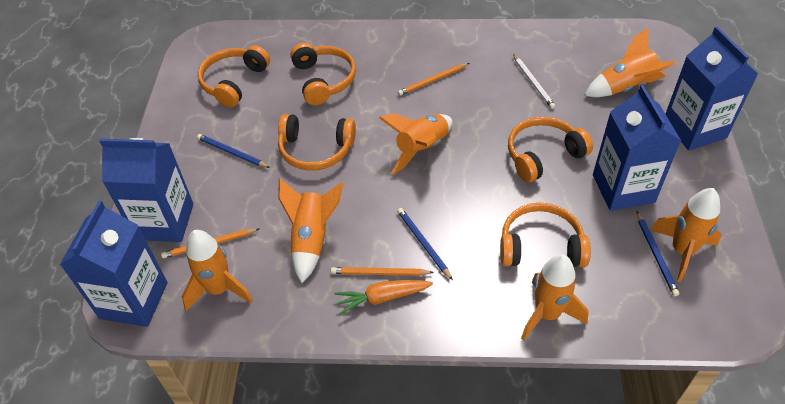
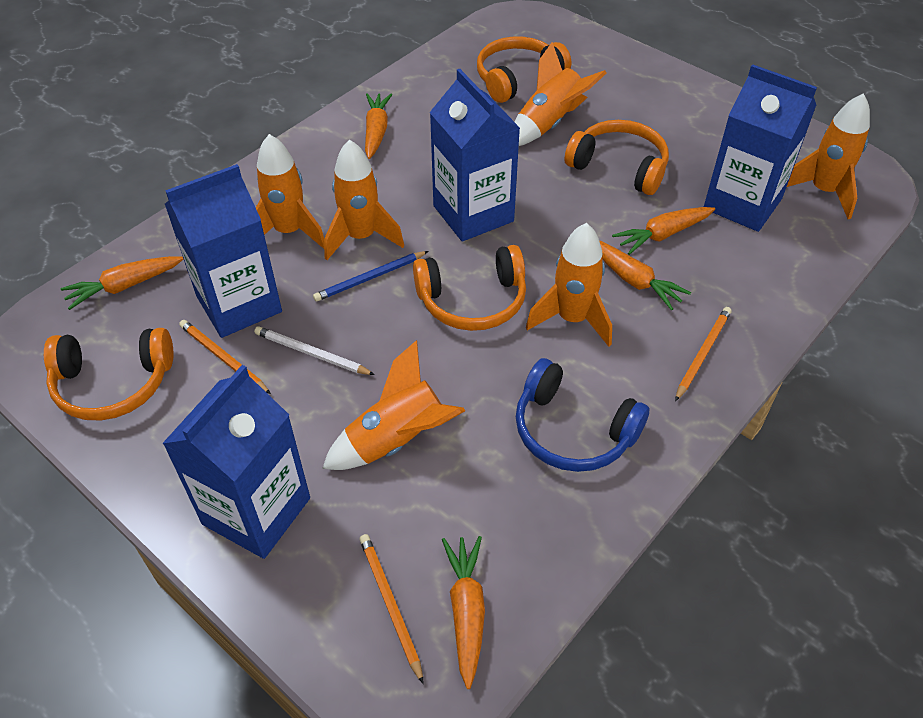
blue headphones: none = 0 -> [516,358,649,472] = 1
blue pencil: [197,134,270,168] [397,208,453,280] [637,212,679,296] = 3 -> [313,251,428,301] = 1
orange carrot: [334,280,433,315] = 1 -> [61,256,183,310] [365,93,392,159] [442,536,485,689] [600,241,691,310] [612,207,715,255] = 5
orange headphones: [197,45,270,107] [278,114,356,171] [290,43,356,105] [500,202,591,267] [508,116,593,183] = 5 -> [44,328,173,420] [413,245,526,331] [477,37,571,103] [565,120,669,195] = 4

